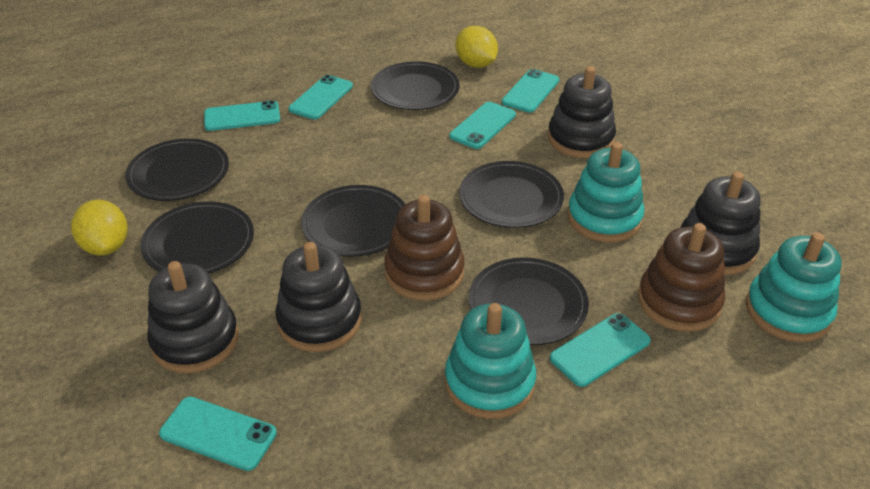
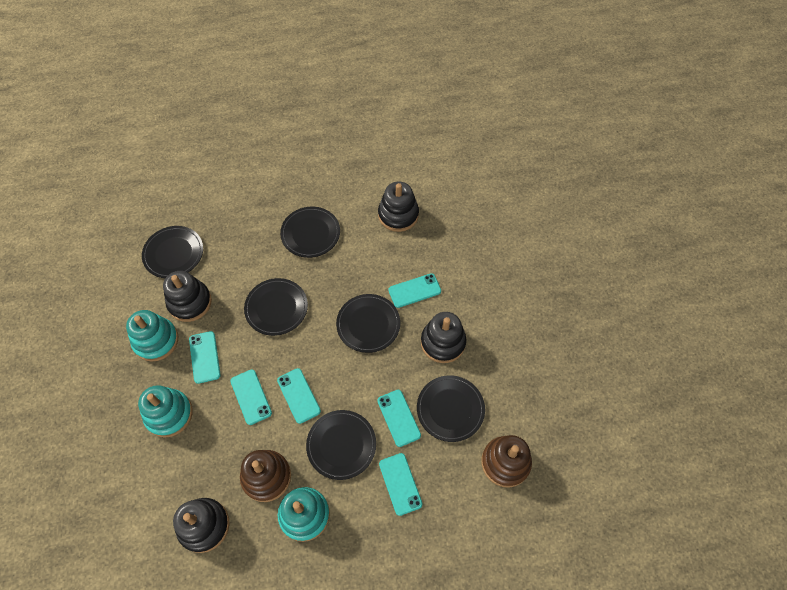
yellow lemon: [71,200,128,256] [455,26,498,68] = 2 -> none = 0

